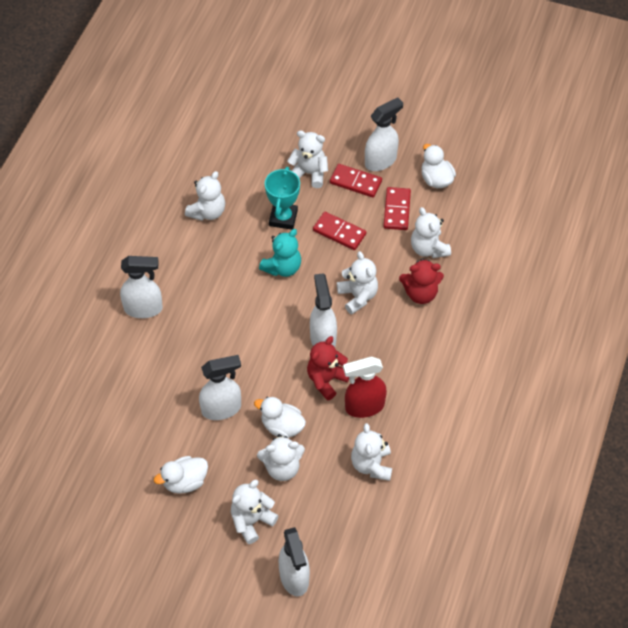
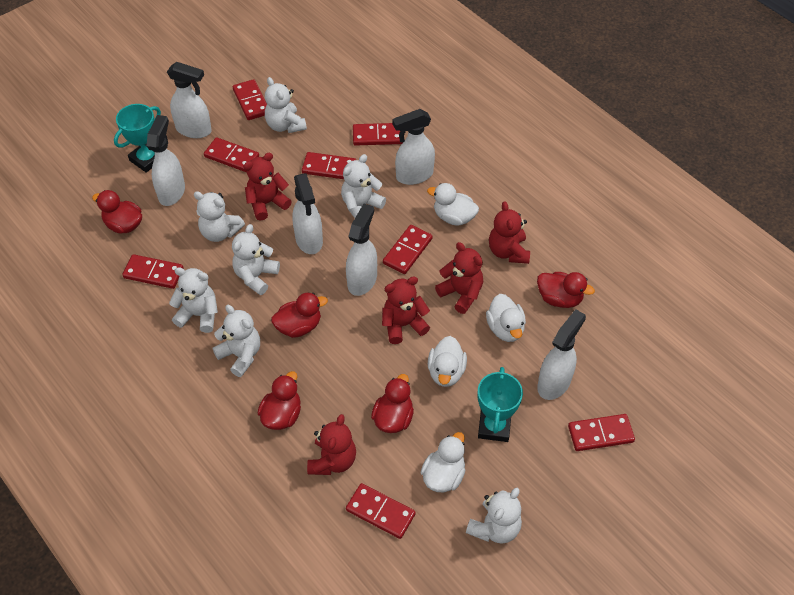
red domino: [313,212,366,250] [330,164,382,198] [383,187,411,230] = 3 -> [122,254,184,289] [204,137,259,172] [233,79,267,120] [302,152,356,179] [346,483,416,539] [353,123,402,146] [383,225,433,274] [568,414,635,451] = 8
red duck: none = 0 -> [92,190,142,234] [258,371,301,430] [271,293,328,338] [371,374,414,433] [537,272,595,308] = 5
red spray bottle: [343,356,387,418] = 1 -> none = 0
red teddy bear: [307,336,349,401] [399,258,444,304] = 2 -> [243,153,292,221] [307,414,356,475] [382,276,430,344] [435,242,483,314] [489,201,530,264] = 5
turquoise teddy bear: [259,229,301,277] = 1 -> none = 0
turquoise trophy: [265,167,300,230] = 1 -> [114,104,161,173] [478,367,523,442] = 2
white duck: [154,456,208,494] [254,397,306,438] [422,144,456,188] = 3 -> [420,432,465,492] [427,183,479,226] [428,336,467,387] [486,294,526,342] = 4
white spray bottle: [120,256,163,318] [199,355,241,420] [279,527,310,596] [310,273,337,347] [365,97,403,171] = 5 -> [147,115,185,206] [167,62,212,138] [292,173,323,254] [346,204,377,296] [392,109,435,185] [537,309,586,400] = 6

